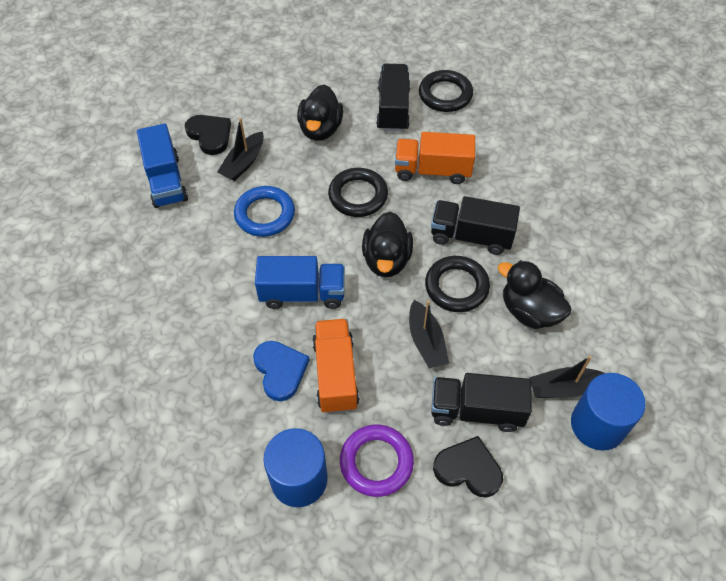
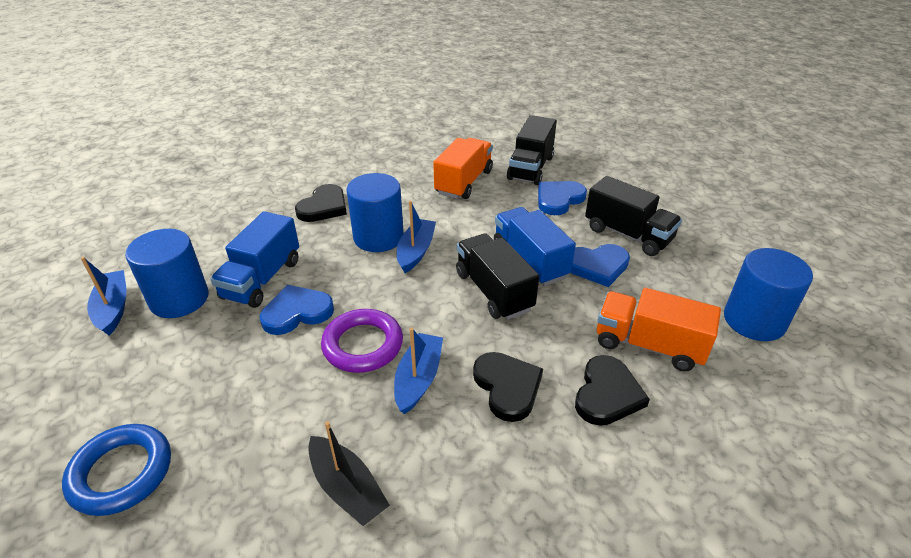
black boat: [217,118,264,181] [409,300,449,369] [529,356,604,398] = 3 -> [308,421,390,526] = 1
black duck: [297,85,343,141] [362,211,413,277] [498,260,572,329] = 3 -> none = 0
black heart: [185,115,231,155] [433,436,503,498] = 2 -> [295,184,347,222] [473,352,543,422] [575,355,650,426] = 3
black ring: [328,168,388,217] [419,70,473,112] [425,256,490,312] = 3 -> none = 0
blue boat: none = 0 -> [81,257,126,335] [394,328,443,414] [397,201,436,273] = 3
blue cylinder: [263,428,327,507] [571,373,646,450] = 2 -> [125,229,209,318] [347,173,404,252] [724,248,813,341] = 3
blue heart: [253,341,310,401] = 1 -> [260,285,334,335] [538,181,587,215] [571,244,630,287] = 3

